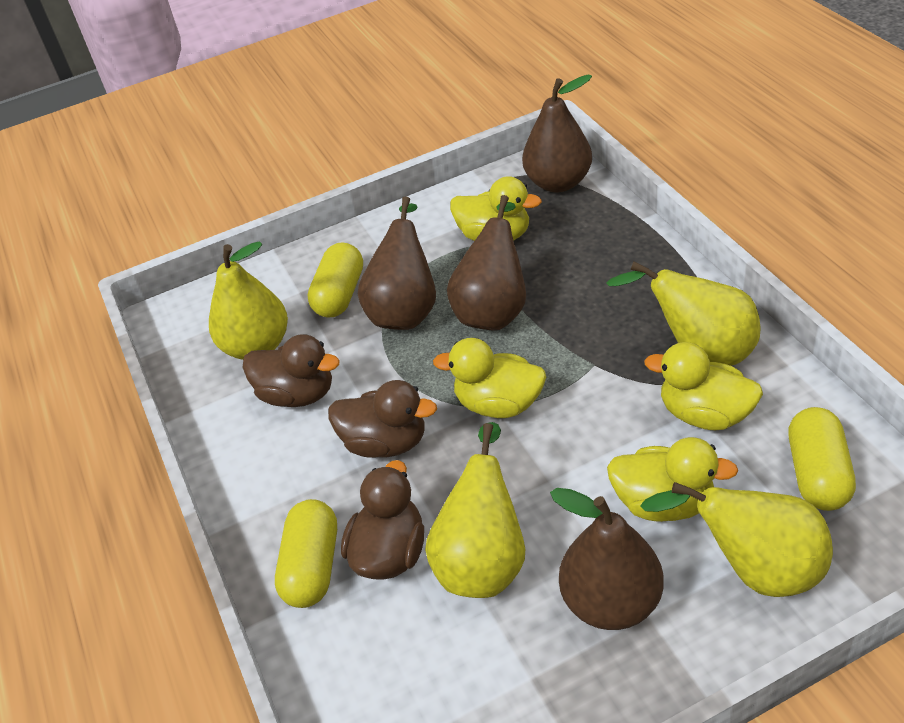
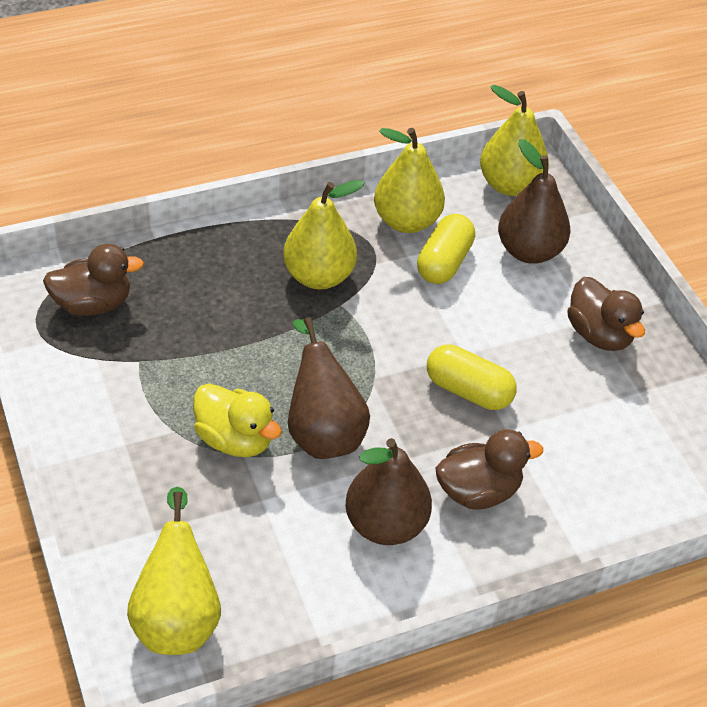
brown pear: [358,196,436,330] [447,195,526,331] [522,74,592,193] [550,488,663,630] = 4 -> [288,317,370,459] [345,438,432,545] [498,139,571,264] = 3
yellow capsule: [275,499,337,608] [308,242,363,317] [788,407,856,511] = 3 -> [417,214,475,284] [427,345,517,410] = 2
yellow duck: [433,338,546,418] [450,176,542,241] [607,437,738,522] [644,342,763,430] = 4 -> [193,383,282,457] = 1

